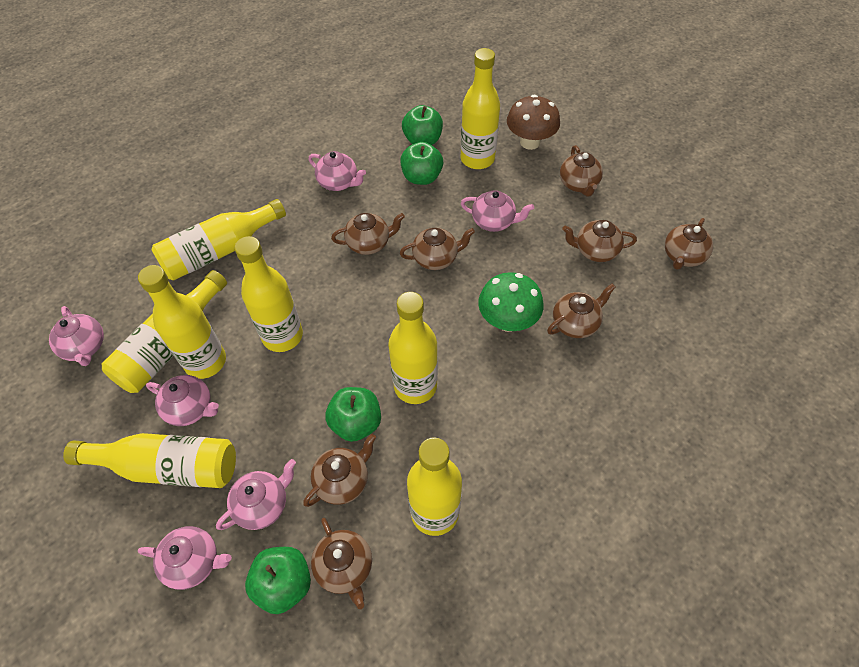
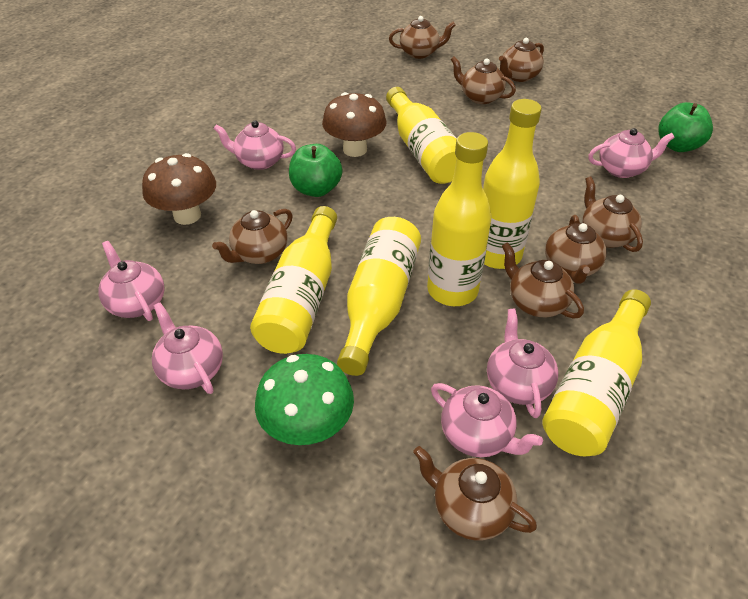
brown mushroom: [507,95,560,150] = 1 -> [142,153,216,225] [322,92,387,157] = 2
green apple: [245,547,311,614] [325,387,381,442] [400,142,443,185] [402,105,443,145] = 4 -> [289,144,343,197] [658,102,713,152] = 2
yellow bottle: [63,433,236,488] [102,270,227,393] [138,265,226,379] [151,199,286,281] [235,236,303,352] [388,292,438,404] [407,437,462,536] [461,48,500,169] = 8 -> [250,206,337,354] [337,217,421,376] [386,87,457,184] [427,132,492,306] [483,99,541,269] [542,289,651,456] = 6

